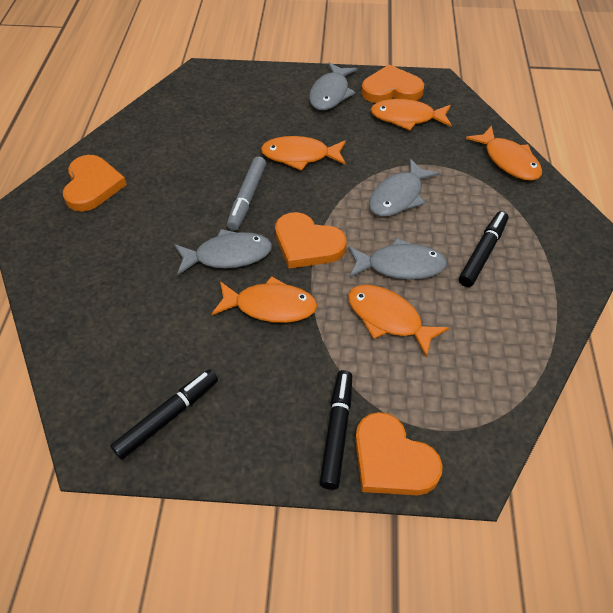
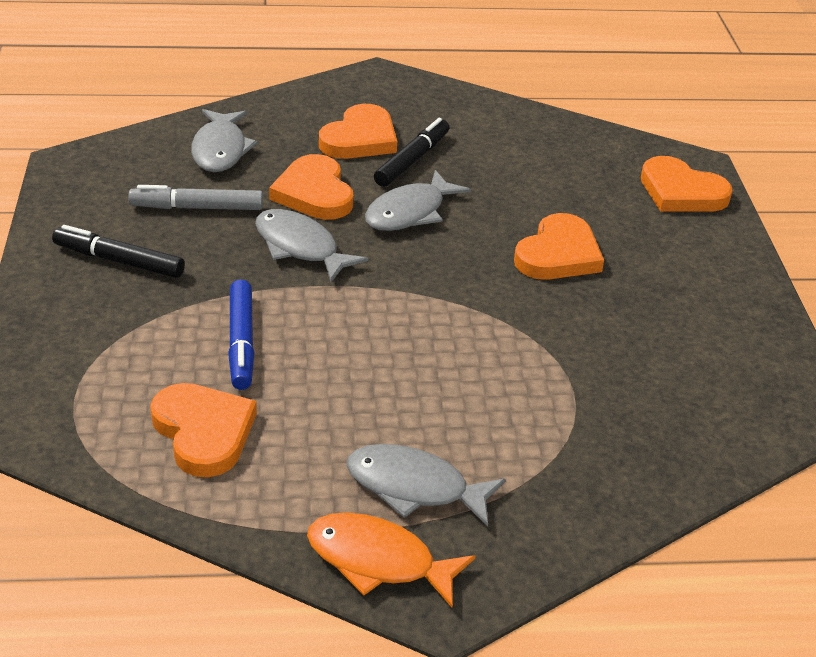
black marker: [110,369,218,460] [320,370,352,490] [459,211,508,287] = 3 -> [52,225,185,278] [374,118,449,187] = 2
blue marker: none = 0 -> [228,279,255,390] = 1
orange fish: [212,276,317,323] [261,136,346,171] [348,285,449,358] [370,99,452,130] [466,125,542,181] = 5 -> [307,513,476,608] = 1
orange heart: [63,155,127,212] [275,212,347,268] [355,412,443,496] [361,65,424,103] = 4 -> [150,383,257,477] [269,154,353,220] [319,104,397,159] [514,213,604,280] [641,156,733,212] = 5

